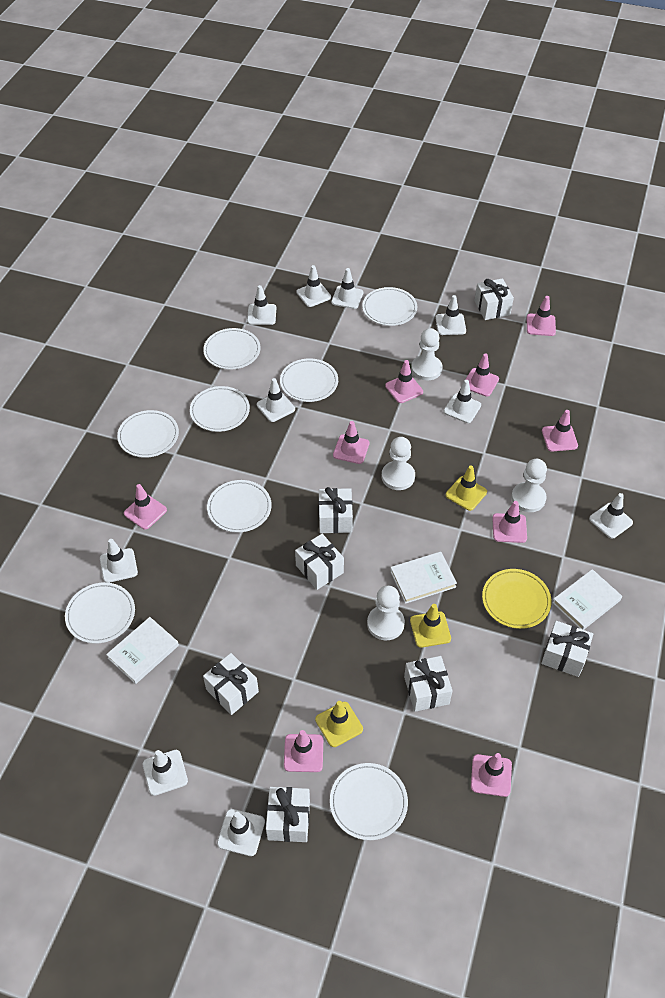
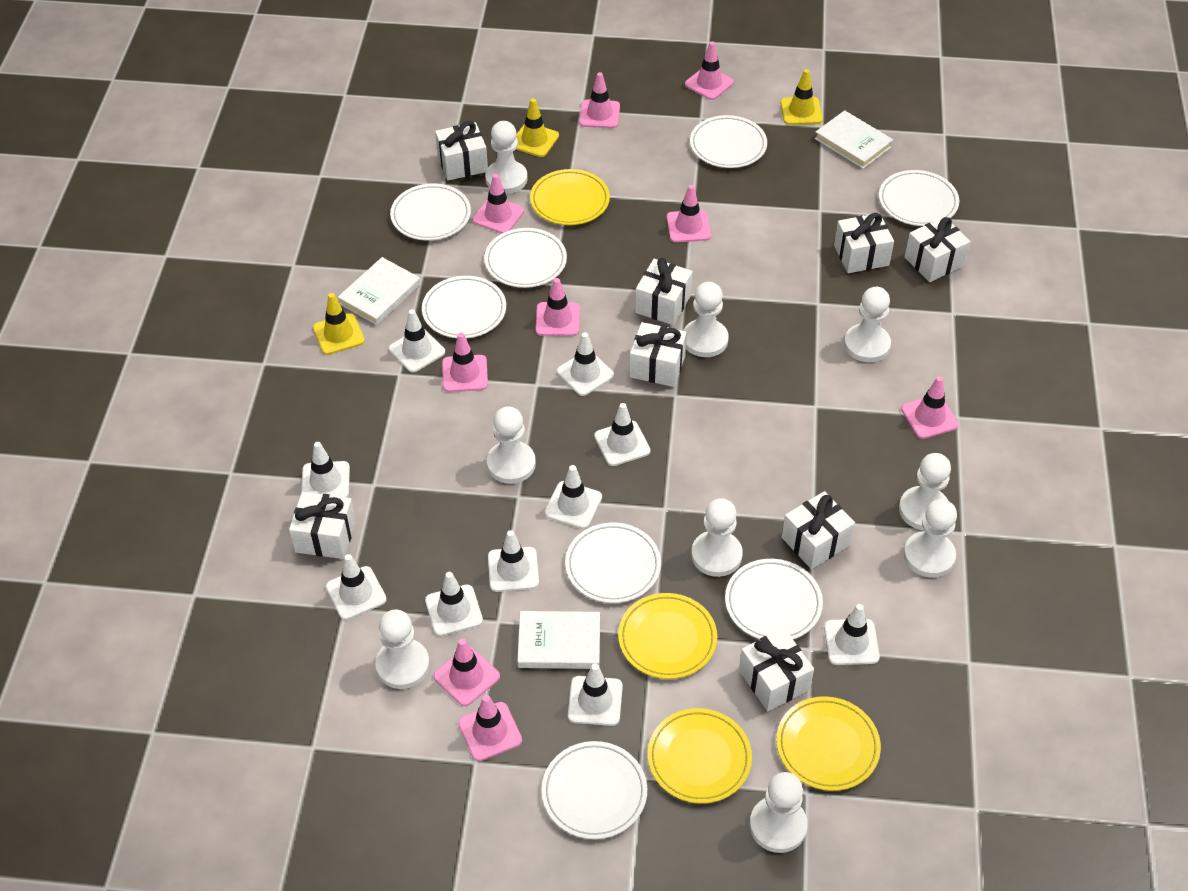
white gift: [203,653,259,715] [266,787,310,842] [295,534,344,590] [318,487,353,533] [404,656,452,712] [474,278,514,320] [541,621,593,677] = 7 -> [289,492,356,559] [435,121,488,181] [629,322,687,387] [635,258,693,325] [739,628,814,711] [782,491,855,569] [834,213,894,273] [904,217,971,282] = 8
white pawn: [367,586,405,641] [382,437,415,490] [411,328,442,380] [511,459,547,512] = 4 -> [375,610,430,689] [485,121,527,194] [487,406,536,484] [683,282,729,357] [691,498,743,577] [750,772,808,853] [844,287,891,362] [899,453,951,531] [904,499,957,577] = 9
yellow plate: [482,569,551,629] = 1 -> [530,169,610,225] [618,593,717,679] [648,708,752,803] [776,696,881,791] = 4

